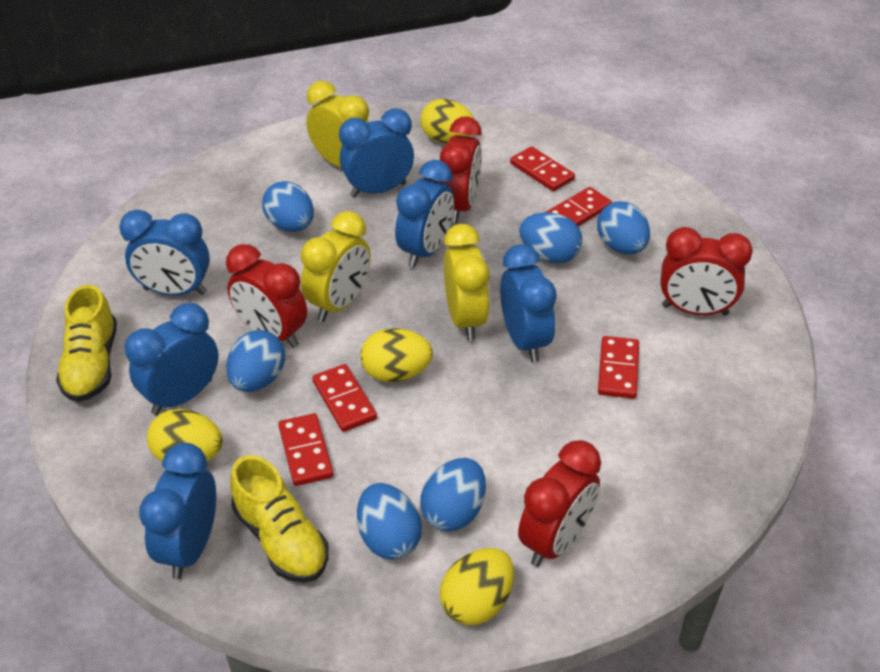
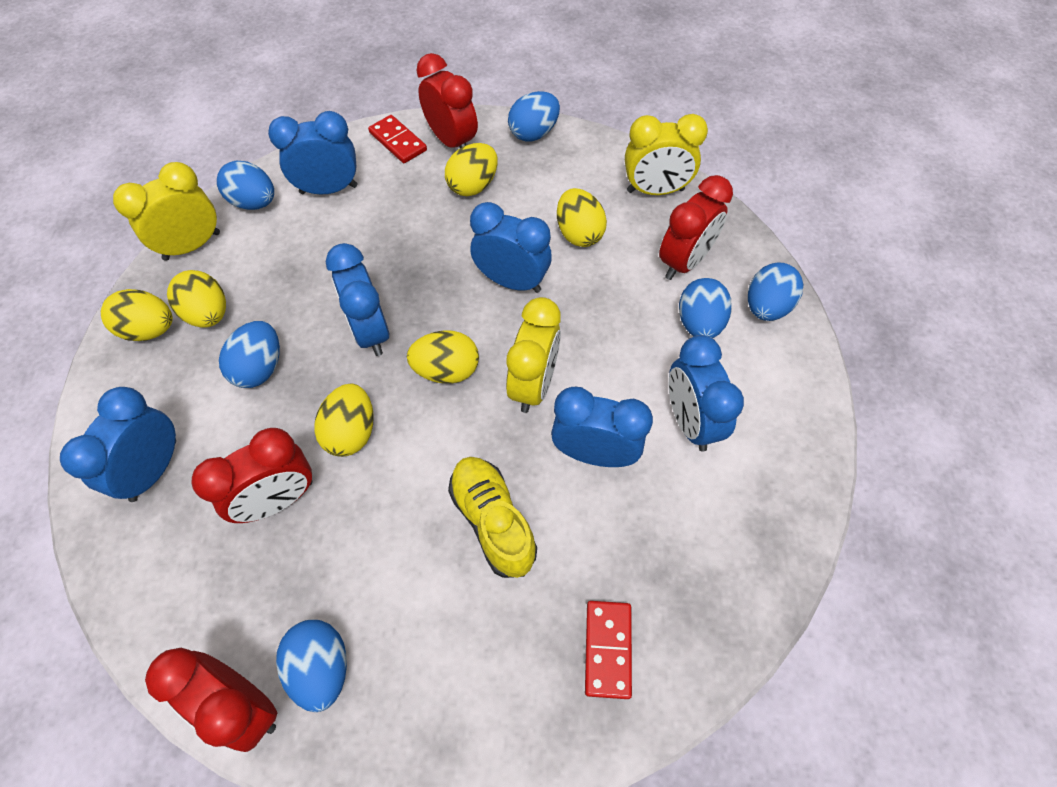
red domino: [278,413,334,486] [312,364,377,432] [510,146,575,191] [546,187,612,226] [598,336,639,399] = 5 -> [368,115,427,163] [585,601,632,699] = 2
yellow egg: [147,409,223,462] [361,328,433,382] [420,99,474,143] [440,548,514,625] = 4 -> [101,289,173,341] [167,270,226,328] [314,384,374,457] [407,330,479,384] [445,143,498,196] [557,188,607,247] = 6
yellow shoe: [56,285,117,402] [230,455,329,583] = 2 -> [448,457,537,578] = 1

